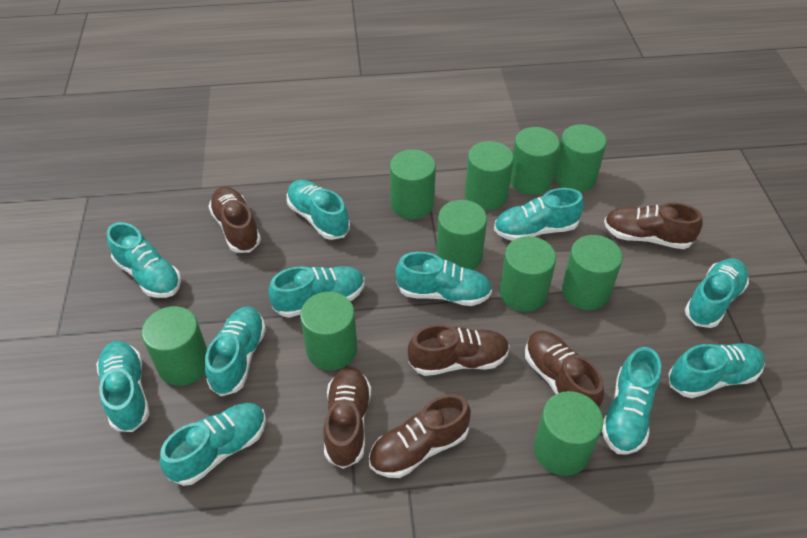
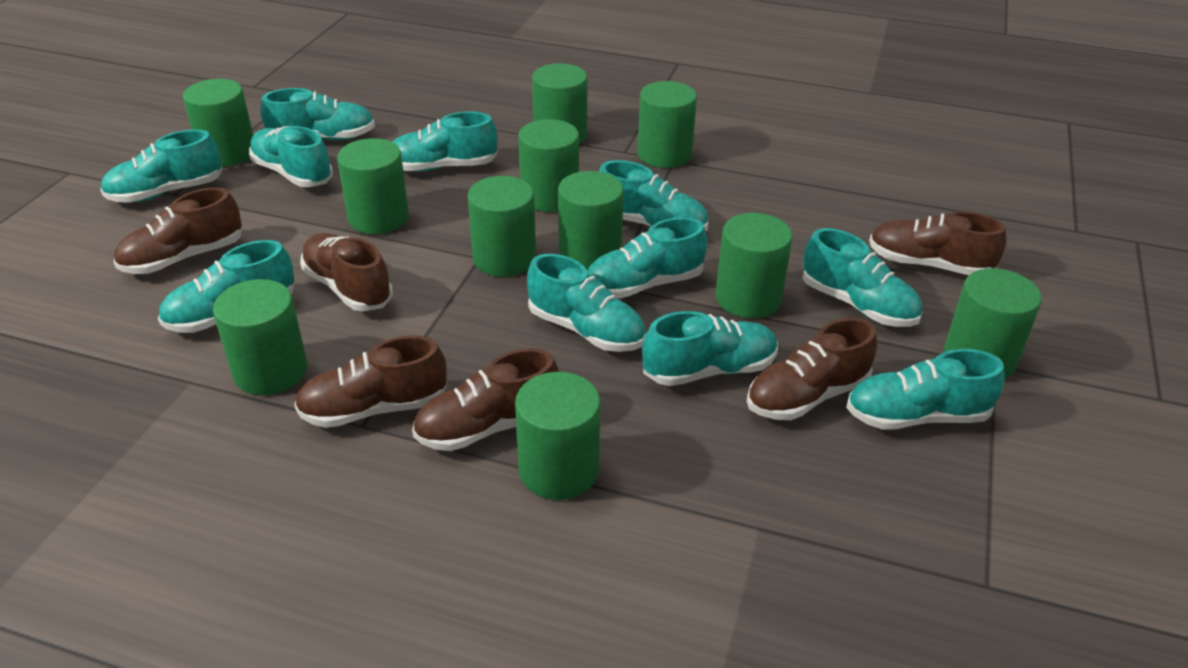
green cylinder: [141,306,207,386] [300,292,357,370] [390,149,436,219] [436,200,487,270] [465,141,514,210] [499,236,556,312] [510,127,560,195] [534,391,603,476] [554,124,607,192] [562,235,623,310] = 10 -> [183,79,253,166] [213,279,308,395] [337,138,409,234] [468,176,536,277] [515,372,601,500] [518,119,579,212] [532,63,588,144] [558,171,624,270] [637,81,697,168] [715,213,793,318] [944,268,1042,378] = 11

